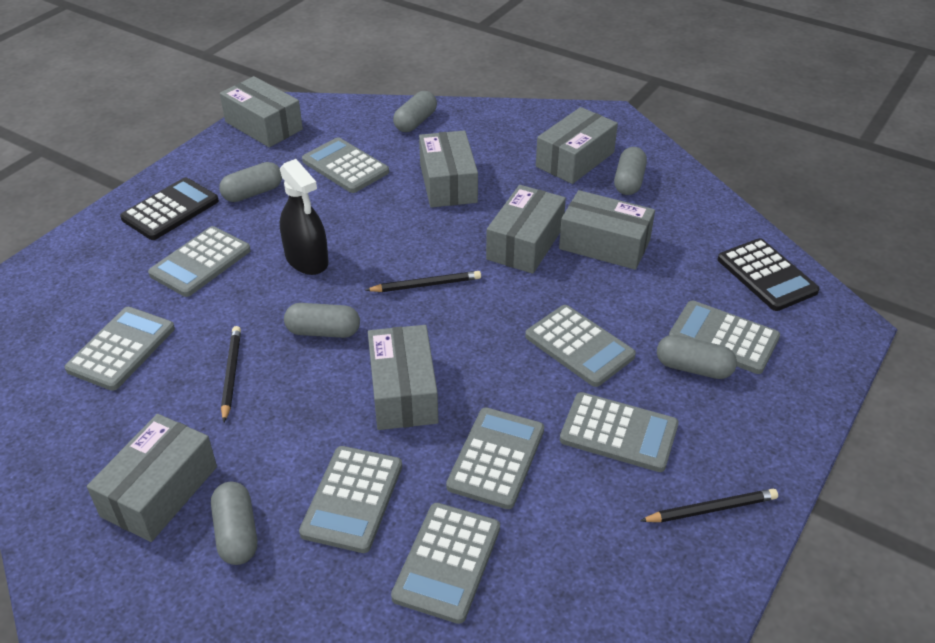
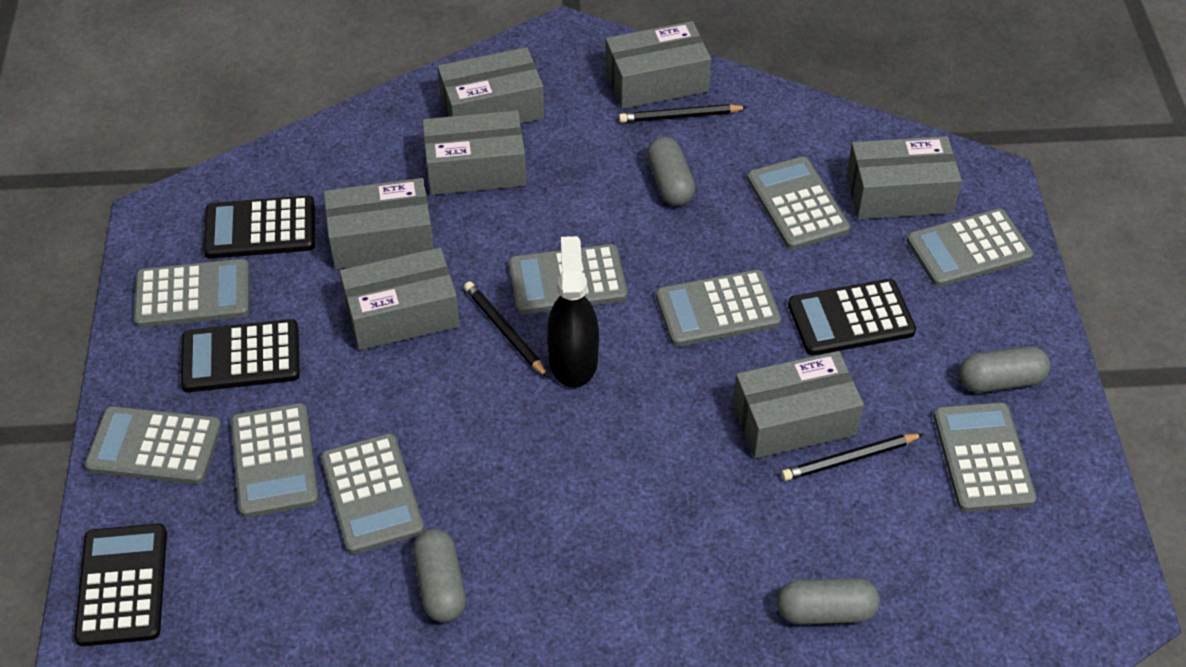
black calculator: [120,178,219,240] [718,238,820,311] = 2 -> [74,524,167,646] [181,319,300,392] [203,195,315,259] [788,279,916,355] = 4
grey capsule: [211,482,257,565] [219,162,282,202] [284,303,360,338] [393,91,437,132] [614,147,647,195] [657,335,737,379] = 6 -> [413,529,466,622] [646,137,696,206] [777,578,880,624] [959,346,1050,393] = 4

